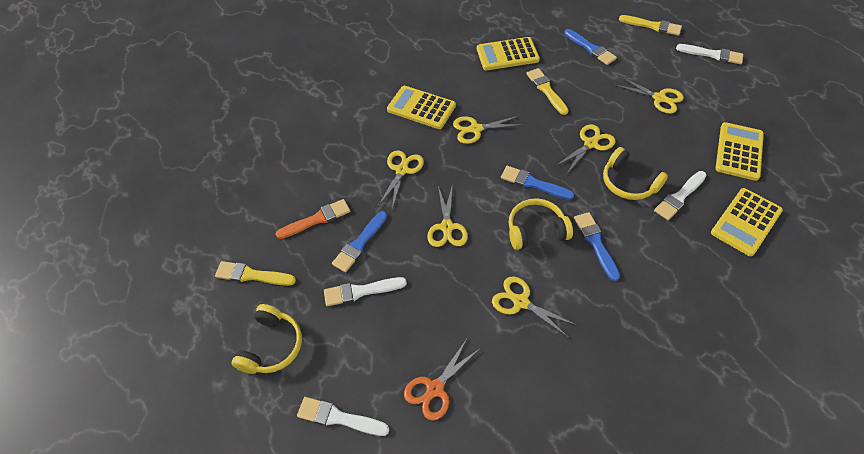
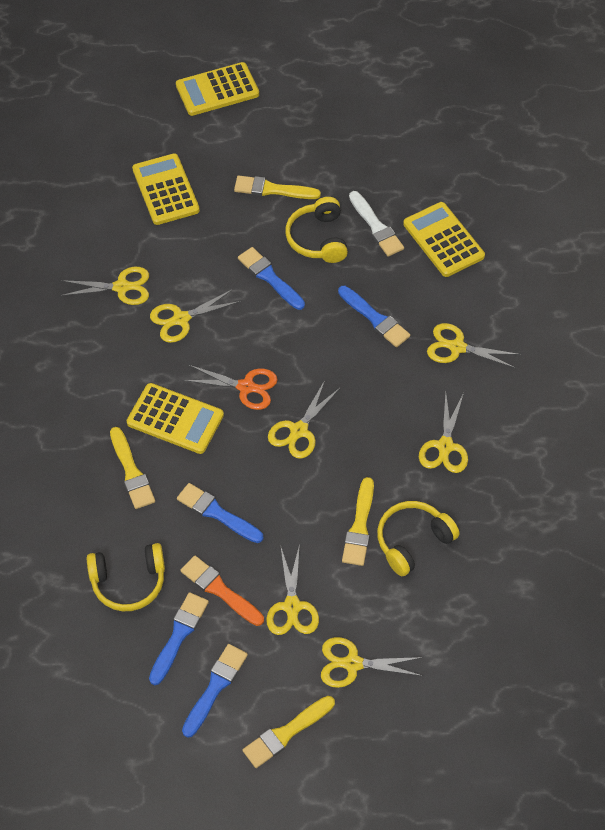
blue brush: [332,211,387,272] [501,166,574,200] [564,29,617,65] [574,212,620,281] = 4 -> [149,592,209,685] [177,483,263,543] [182,644,248,738] [238,247,305,310] [338,286,410,347] = 5
white brush: [297,397,389,436] [324,277,407,306] [654,171,707,220] [676,44,743,64] = 4 -> [349,191,404,256] = 1
yellow brush: [215,261,296,286] [526,68,569,115] [619,15,682,36] = 3 -> [110,427,155,509] [234,175,321,199] [243,696,335,768] [342,477,374,566] = 4
yellow scissors: [378,150,424,209] [427,186,468,247] [453,116,520,144] [492,276,576,337] [556,124,615,172] [615,77,684,114] = 6 -> [60,267,149,305] [150,289,241,343] [266,544,319,635] [268,381,341,459] [321,637,423,688] [419,392,468,473] [427,323,520,369] = 7

